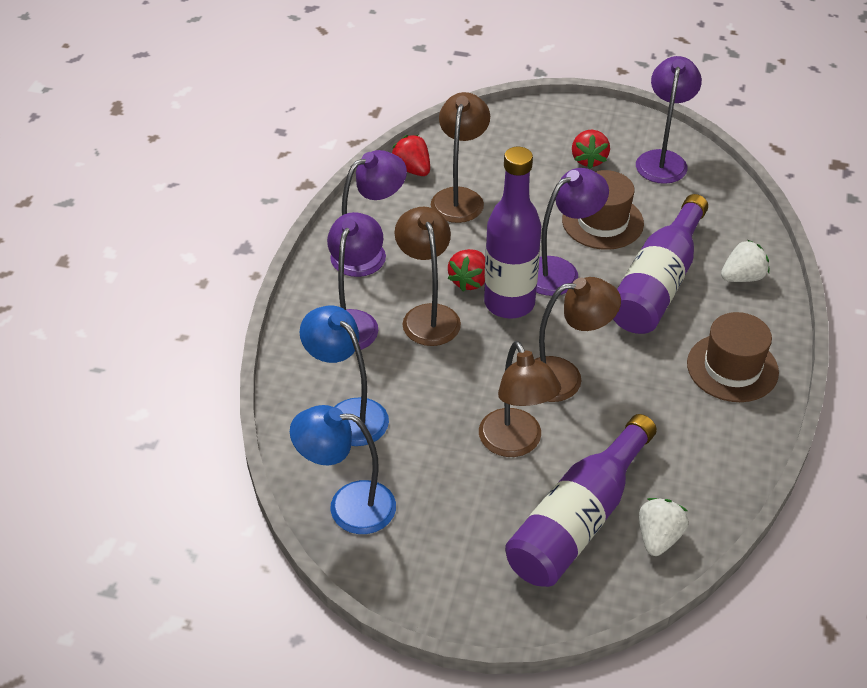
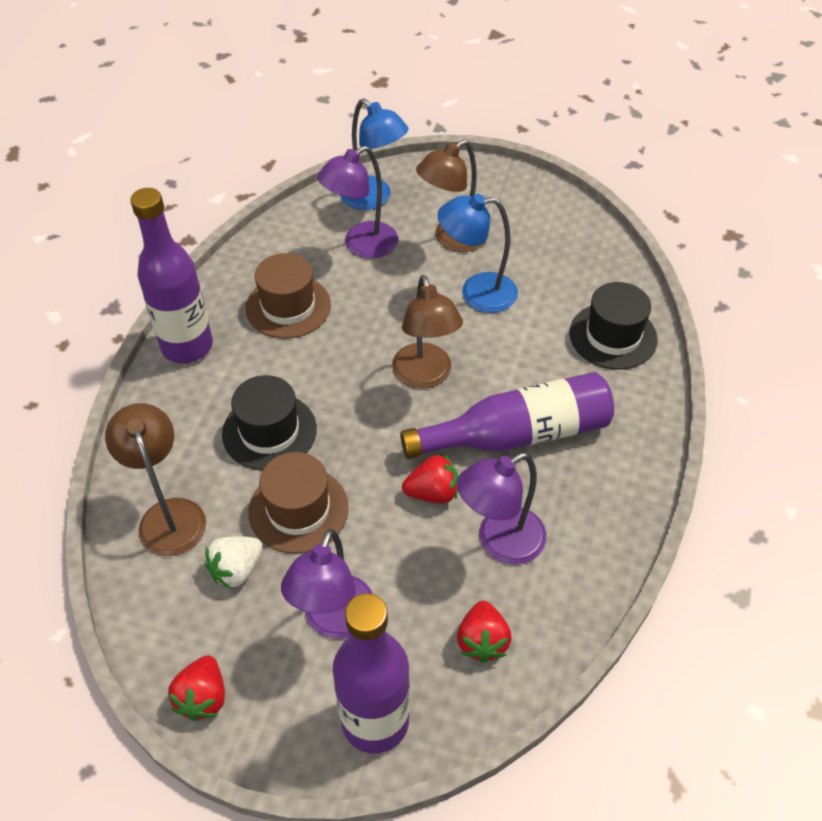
black hat: none = 0 -> [222,375,317,470] [569,282,658,370] = 2
brown lamp: [395,207,461,346] [431,92,490,223] [479,341,561,457] [535,277,621,402] = 4 -> [105,403,206,556] [392,275,463,389] [416,139,488,252] = 3
purple lamp: [327,212,383,350] [330,150,407,277] [536,168,609,296] [636,56,702,184] = 4 -> [281,529,373,639] [317,146,398,258] [457,452,547,565] = 3
white strawberry: [639,498,689,556] [721,240,769,282] = 2 -> [205,536,263,589] = 1

